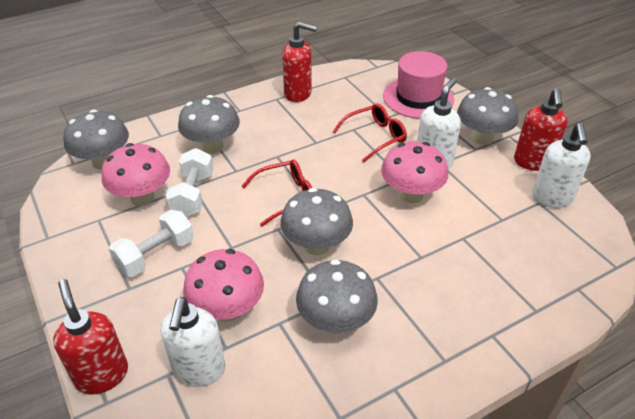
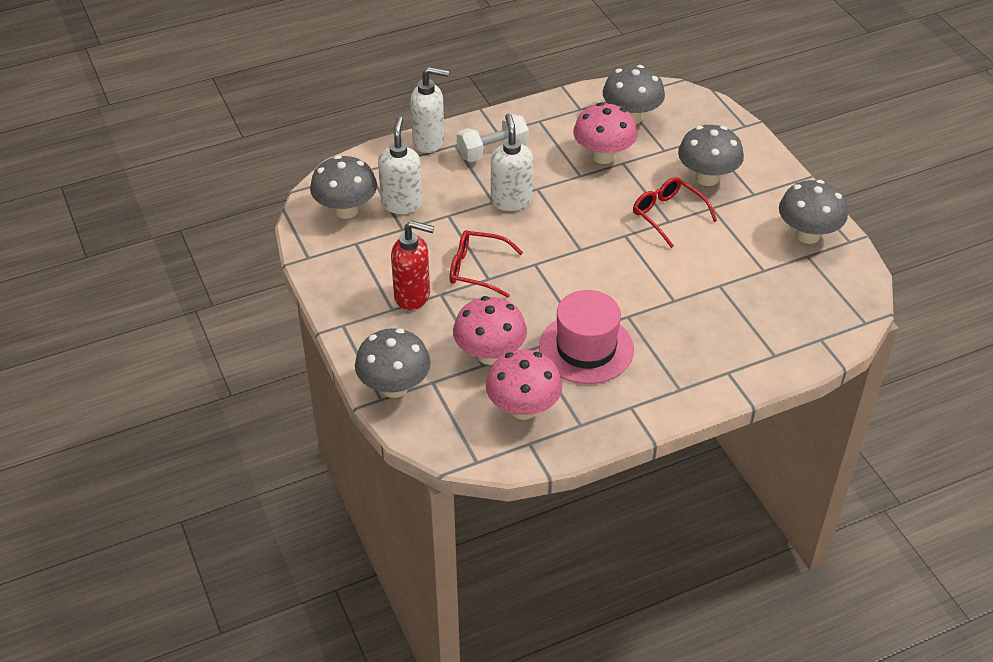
red soap dispenser: [53,279,128,394] [282,22,317,102] [514,88,568,171] = 3 -> [391,220,434,310] = 1
white dumbbell: [109,210,194,277] [166,148,213,217] = 2 -> [457,114,529,162] = 1

